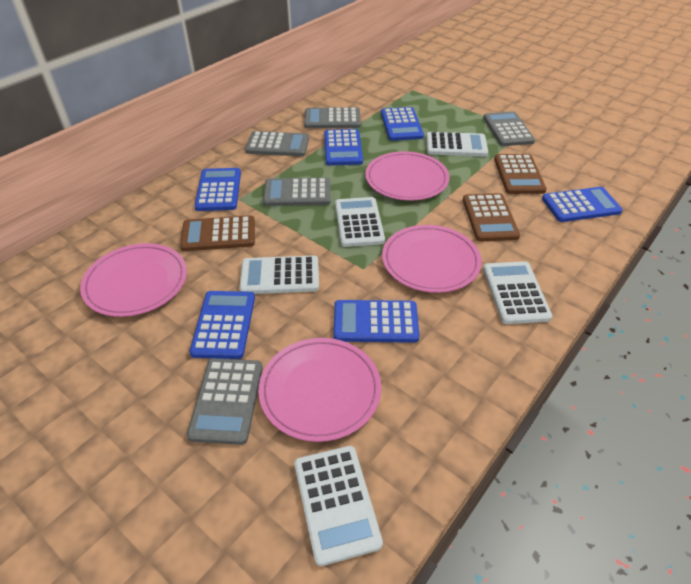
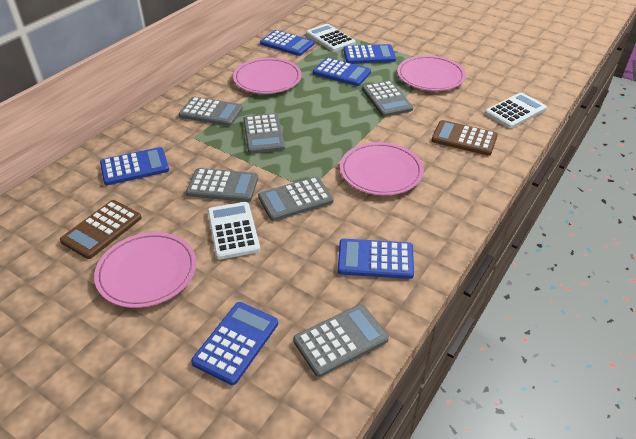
brown calculator: [180,215,255,251] [463,193,520,241] [494,154,547,194] = 3 -> [60,200,142,259] [431,120,498,156] = 2
grey calculator: [187,358,263,445] [245,131,309,156] [263,177,331,206] [304,107,361,128] [483,111,535,146] = 5 -> [179,97,243,126] [186,168,258,202] [243,113,285,154] [258,176,333,221] [293,304,389,377] [362,80,413,117] = 6
white calculator: [239,255,319,294] [294,446,383,566] [335,197,385,247] [426,132,488,157] [483,261,552,324] = 5 -> [208,202,260,260] [306,24,355,52] [485,92,547,128] = 3

